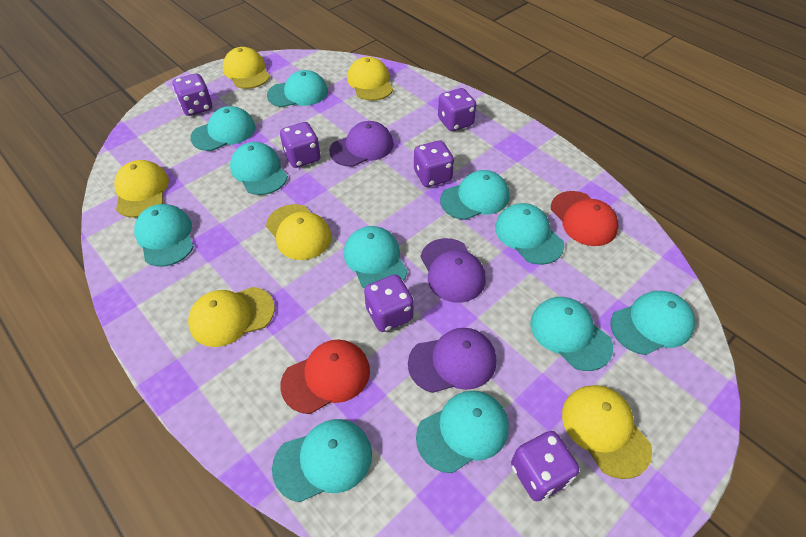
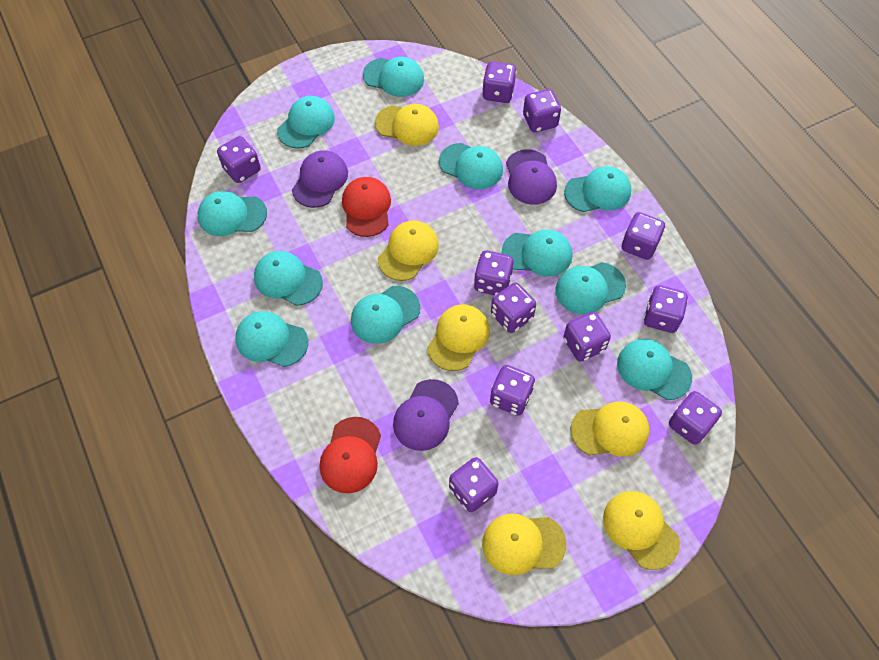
purple dice: [172,74,212,116] [280,122,321,168] [364,275,414,332] [414,140,454,187] [438,88,476,131] [511,431,579,501] = 6 -> [217,136,261,183] [449,457,499,512] [474,251,513,295] [482,61,517,103] [490,365,535,416] [491,282,536,333] [523,89,561,132] [563,312,611,362] [622,212,665,260] [644,285,688,333] [669,391,722,445] = 11

